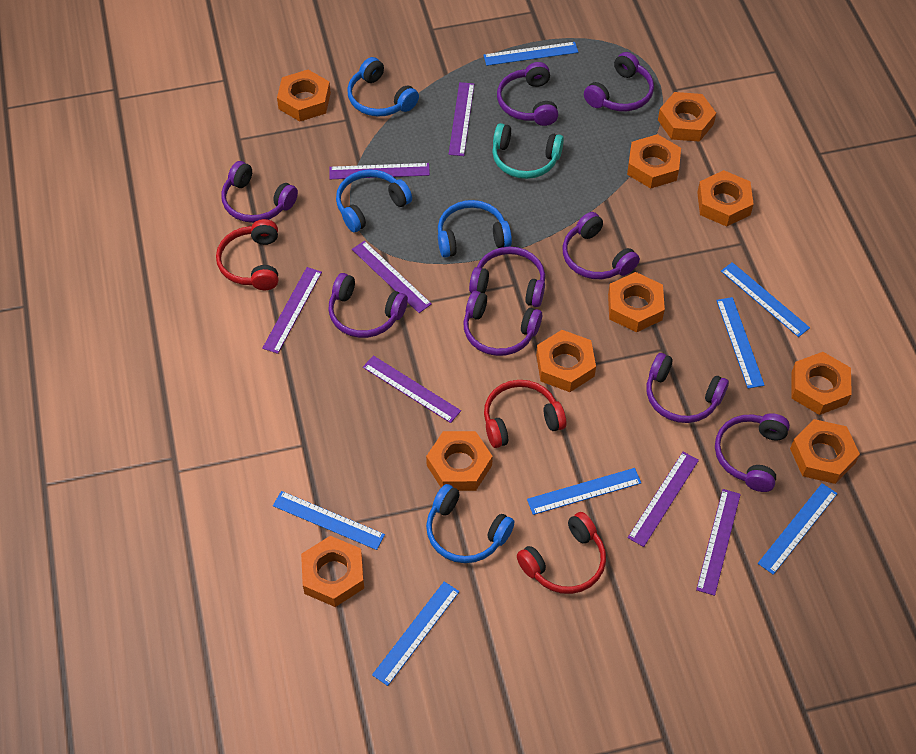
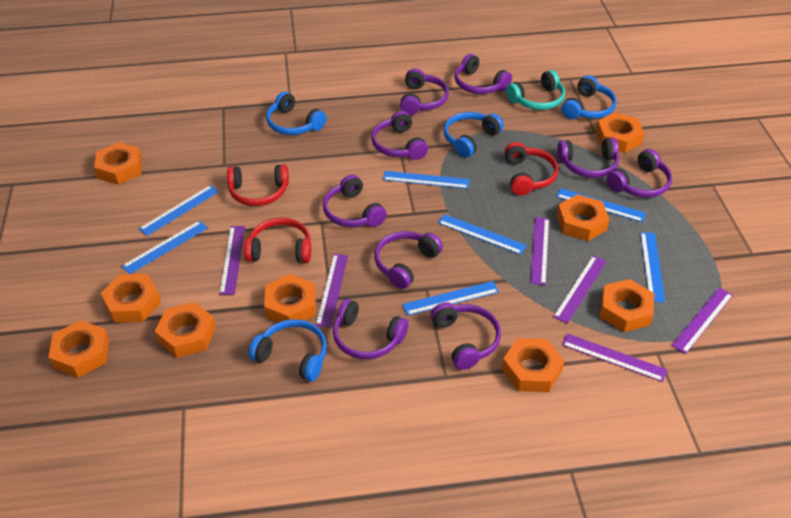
orange nut: [277,70,331,121] [301,536,364,607] [426,431,493,491] [536,330,596,392] [608,272,665,332] [627,134,681,189] [658,92,716,142] [697,170,754,227] [790,419,860,484] [792,352,852,415] = 10 -> [48,320,109,378] [94,142,142,185] [100,274,161,323] [155,302,216,358] [264,274,316,322] [502,338,565,392] [557,194,610,241] [596,113,644,153] [600,279,654,332] = 9
purple ruler: [262,267,322,354] [329,163,430,179] [352,241,432,313] [363,355,461,423] [449,82,474,156] [628,452,699,547] [696,489,741,596] = 7 -> [219,226,245,295] [316,254,348,328] [530,217,549,285] [553,256,607,323] [562,333,667,382] [671,288,733,354] = 6

